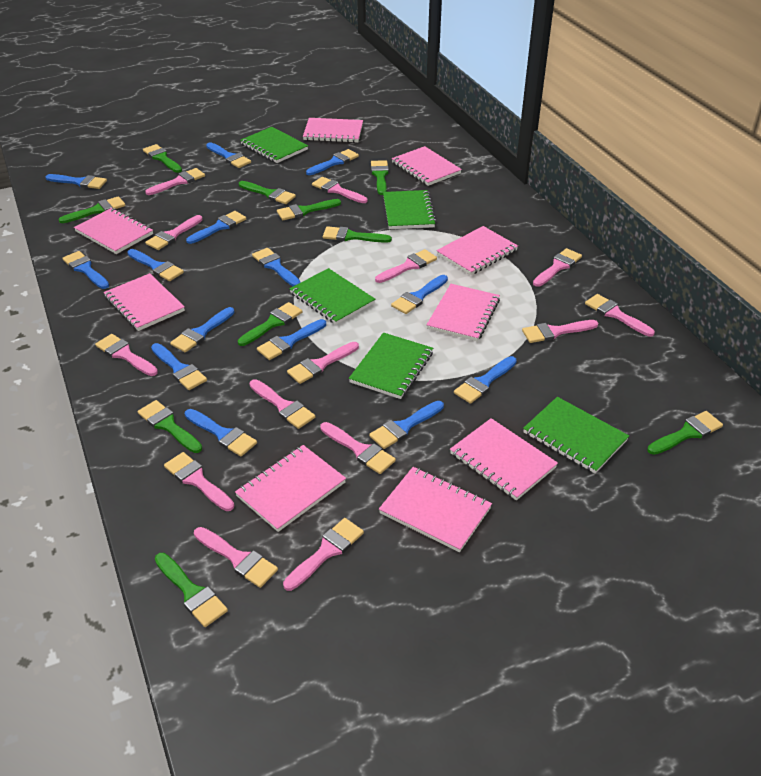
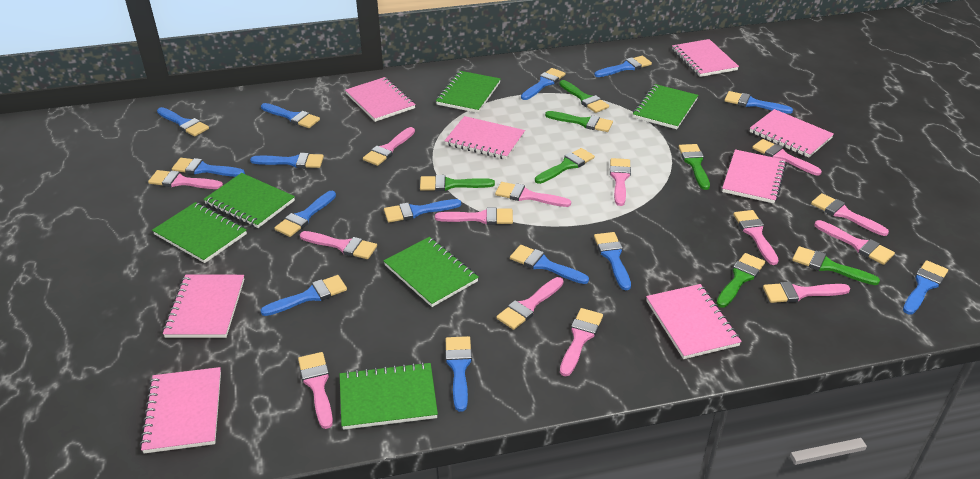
green brush: [58,196,126,223] [138,400,202,453] [143,144,182,173] [155,553,228,627] [238,302,302,346] [239,181,296,204] [277,199,341,220] [323,226,392,243] [371,160,389,195] [647,411,723,455] = 10 -> [420,175,495,191] [535,148,595,184] [545,111,613,132] [559,80,609,113] [679,144,710,190] [716,253,765,308] [792,246,880,285] = 7
green notebook: [240,127,308,163] [290,268,375,325] [349,333,433,399] [383,190,436,229] [523,397,629,474] = 5 -> [152,202,247,263] [204,173,295,228] [340,362,438,430] [384,237,479,307] [436,71,501,113] [633,84,698,129] = 6
pink notebook: [74,208,153,254] [104,273,185,331] [235,445,346,532] [303,118,363,143] [379,467,492,552] [392,146,462,186] [427,284,500,341] [436,226,518,275] [450,418,558,500] = 9 -> [140,367,221,453] [163,275,244,338] [345,77,416,122] [444,116,525,159] [646,284,742,359] [672,39,739,77] [722,149,787,203] [750,109,834,158] = 8

